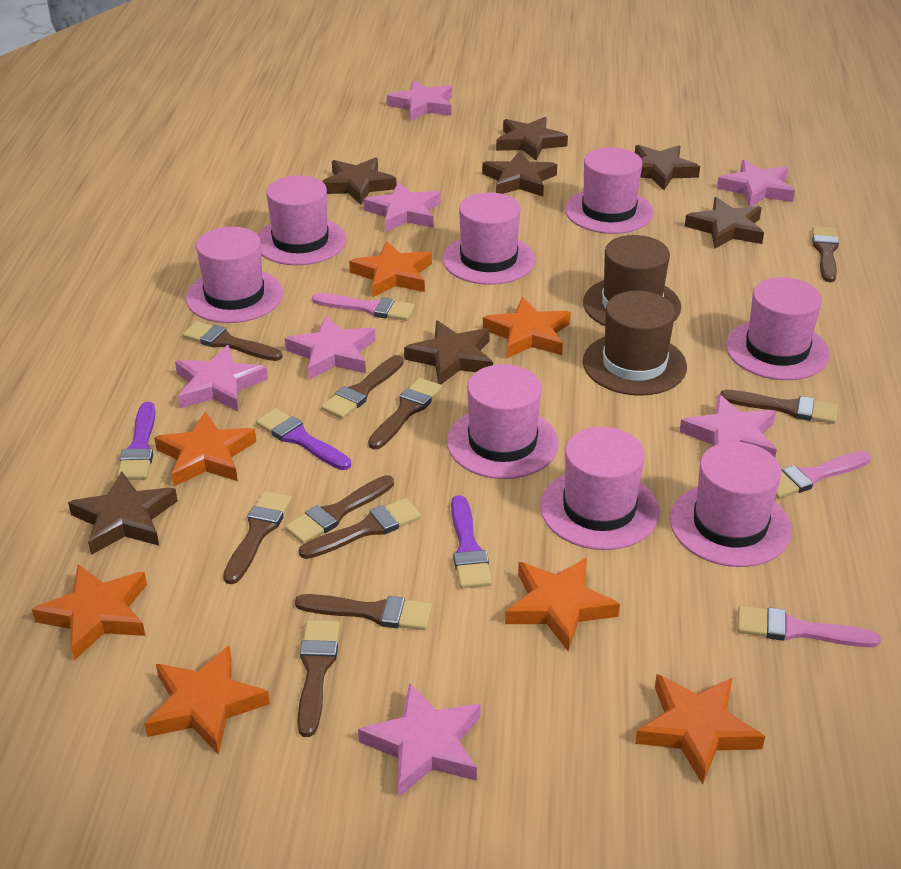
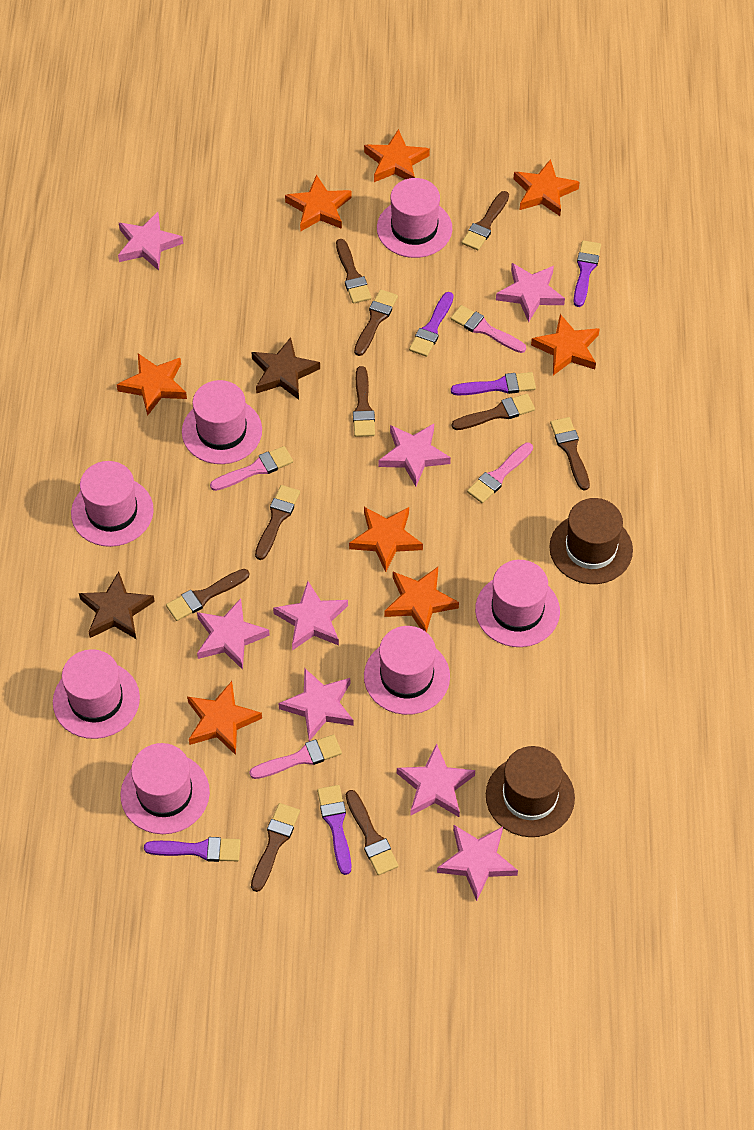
brown star: [68,471,178,555] [322,157,396,205] [404,321,493,384] [482,151,557,196] [496,117,568,161] [635,145,700,190] [685,197,764,249] = 7 -> [79,571,155,639] [251,337,320,400] = 2
orange star: [32,564,147,661] [144,645,270,755] [154,411,256,486] [349,241,432,297] [483,297,571,359] [505,558,620,652] [635,674,765,785] = 7 -> [117,353,187,416] [187,681,262,755] [285,175,352,231] [349,507,423,572] [364,129,430,182] [384,567,459,632] [514,159,580,216] [531,314,600,375] = 8
pink brush: [312,293,415,321] [737,606,881,647] [776,451,871,499] = 3 -> [210,446,293,491] [249,734,342,779] [450,305,526,353] [467,443,533,503] = 4
pink hat: [186,227,283,323] [257,175,346,265] [442,192,535,285] [447,364,559,479] [540,427,659,550] [565,147,653,234] [670,442,792,567] [726,277,830,380] = 8 -> [53,649,140,739] [71,461,154,547] [120,743,210,834] [182,380,262,464] [364,626,450,715] [377,178,452,258] [475,560,560,647] = 7
pink star: [175,345,268,412] [285,315,375,380] [358,682,481,797] [363,182,441,232] [387,80,452,121] [679,394,777,457] [717,160,795,207] = 7 -> [118,212,183,271] [197,598,270,670] [273,581,348,650] [278,668,354,741] [379,424,451,486] [397,744,475,817] [437,825,518,901] [496,263,565,322] = 8
purple brush: [117,402,156,480] [256,408,351,470] [451,495,492,588] = 3 -> [144,837,241,862] [317,785,351,875] [409,292,454,357] [451,372,536,395] [573,240,601,307] = 5

